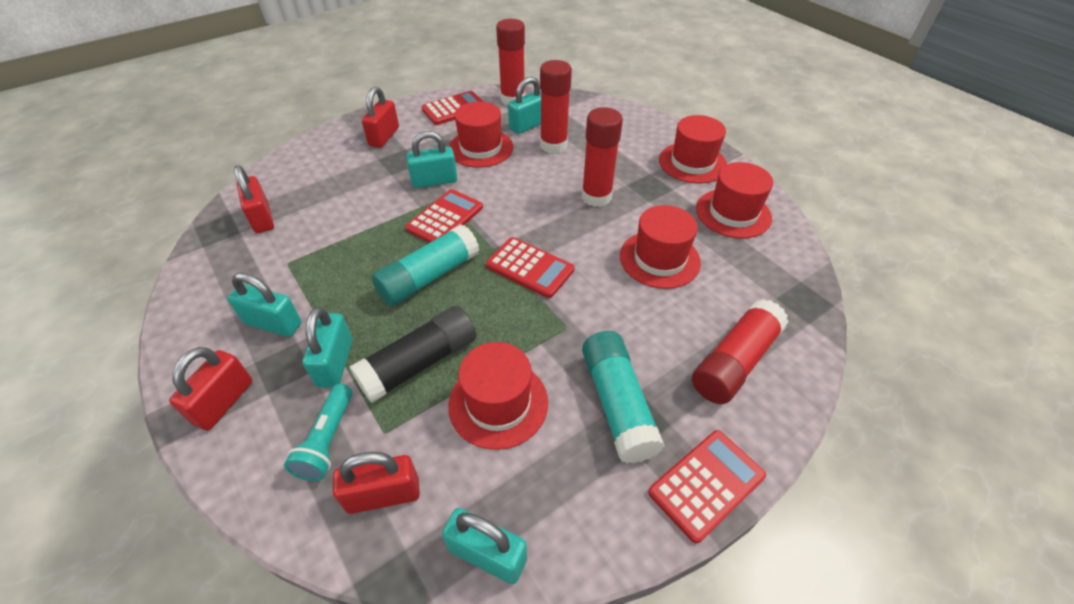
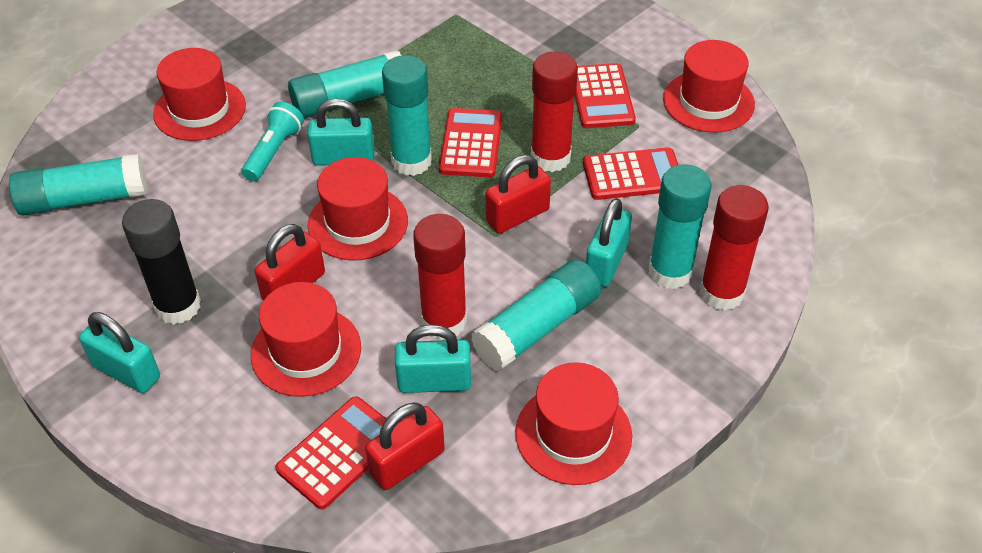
red glue stick: [496,19,525,105] [540,60,572,154] [582,107,623,207] [692,299,789,404] = 4 -> [413,214,467,340] [531,51,578,172] [699,185,769,311] = 3
red padlock: [169,347,252,431] [234,165,274,233] [333,452,420,514] [362,86,399,148] = 4 -> [255,224,325,301] [365,403,445,490] [486,155,551,234] = 3
turquoise glue stick: [372,224,479,306] [582,331,665,463] = 2 -> [9,154,148,216] [288,50,402,119] [382,55,432,176] [471,259,601,371] [649,164,711,289] = 5
turquoise padlock: [227,273,302,337] [303,307,352,388] [406,131,457,188] [442,508,527,584] [508,77,541,134] = 5 -> [79,312,160,393] [307,99,375,166] [395,324,471,393] [586,198,632,287] = 4

